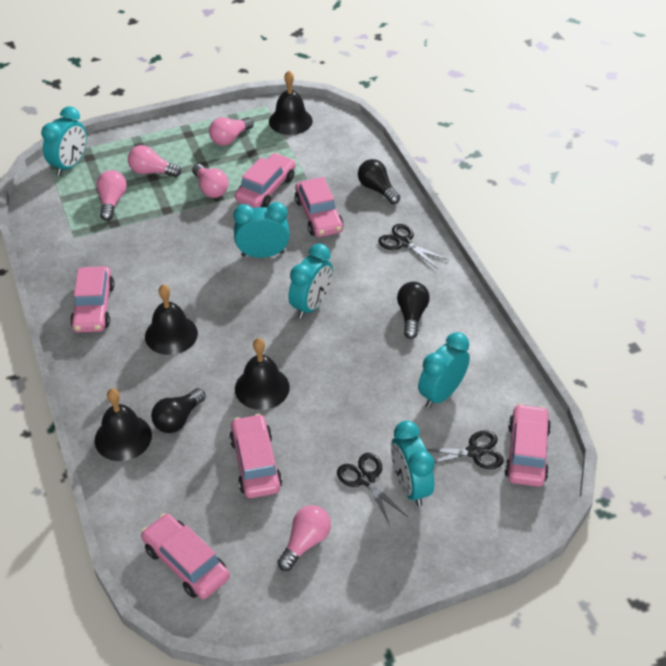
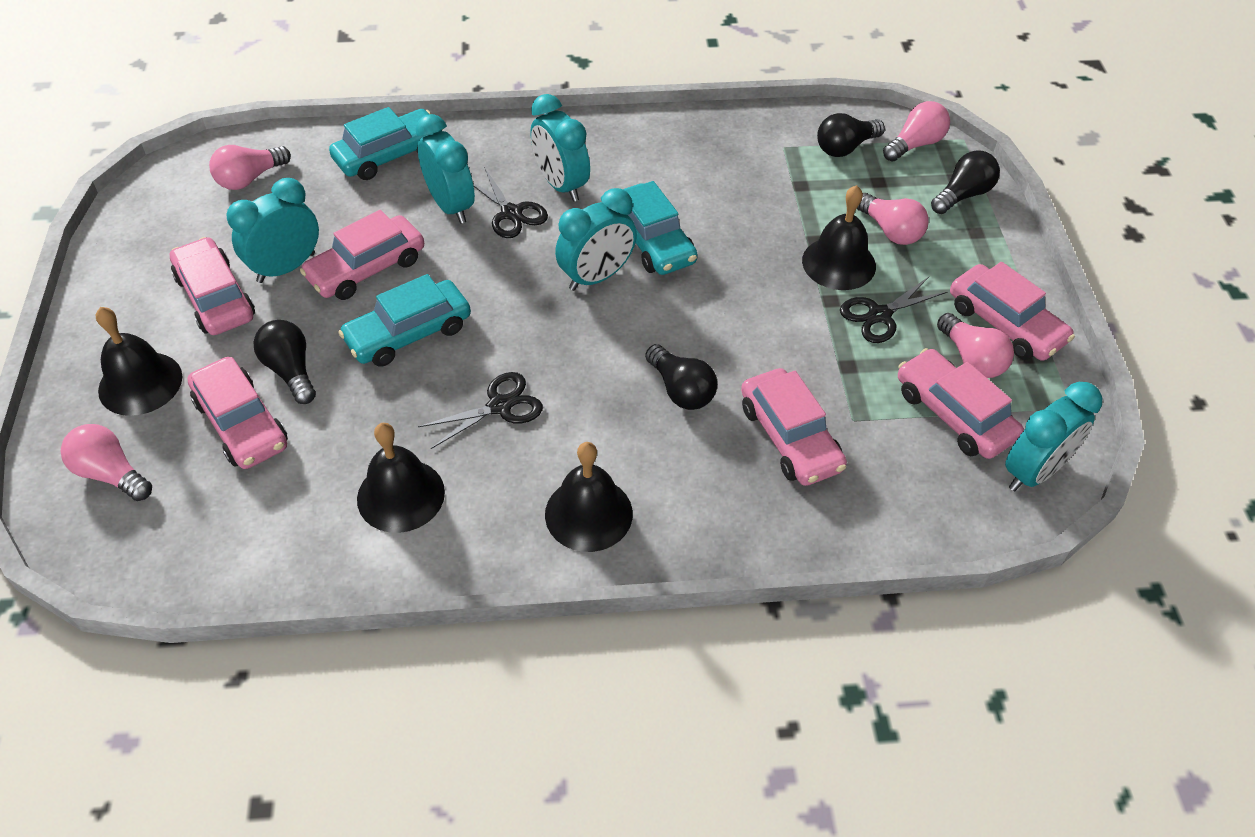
black light bulb: [151,388,206,433] [358,159,400,204] [397,282,430,339] = 3 -> [253,320,316,404] [645,344,717,410] [817,113,885,157] [931,151,1000,214] = 4
turquoise car: none = 0 -> [329,107,443,180] [338,274,471,367] [623,181,698,275] = 3

